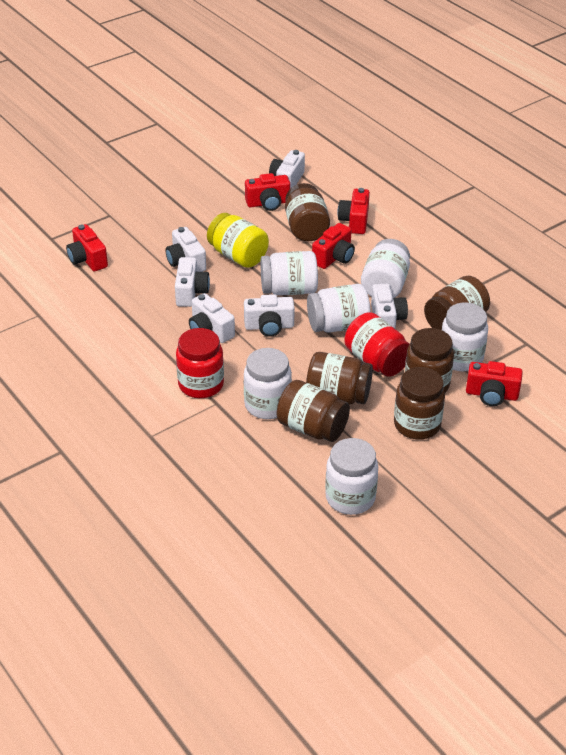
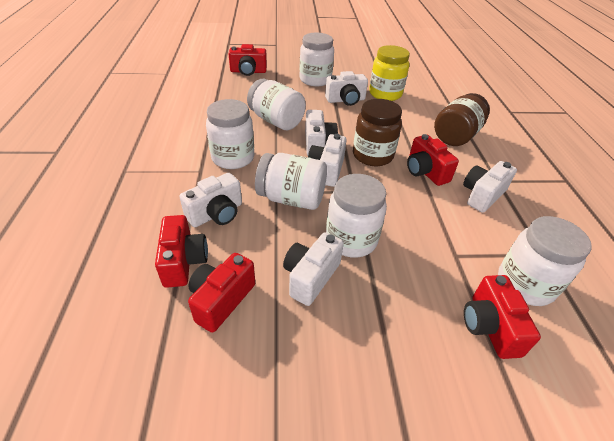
brown jar: [277,380,350,442] [285,183,330,241] [306,352,373,405] [394,367,445,440] [405,328,454,393] [424,276,490,330] = 6 -> [353,99,402,166] [434,93,490,146] = 2
red jar: [176,328,224,398] [344,312,409,377] = 2 -> none = 0

